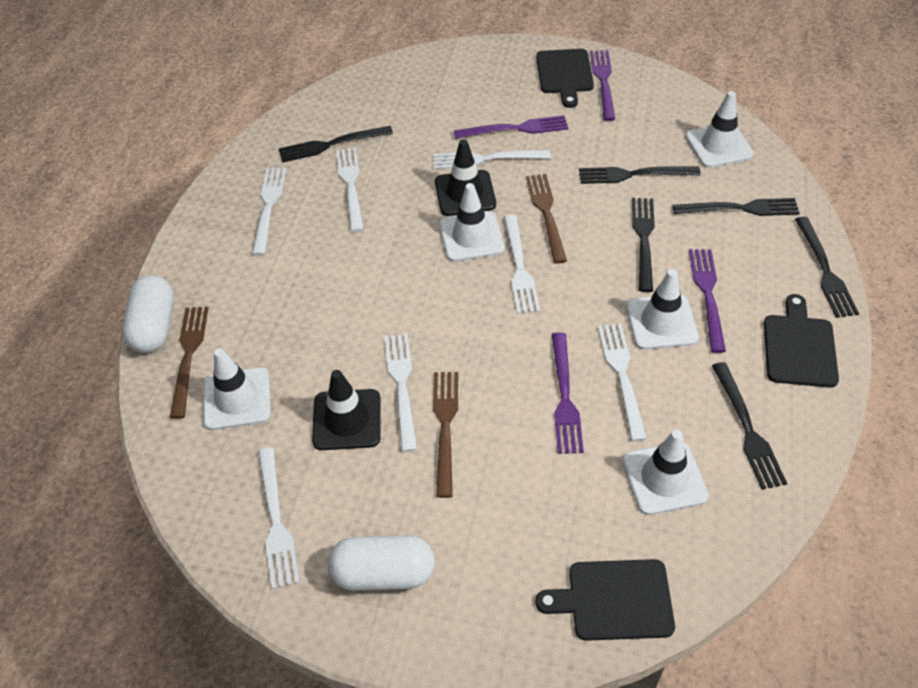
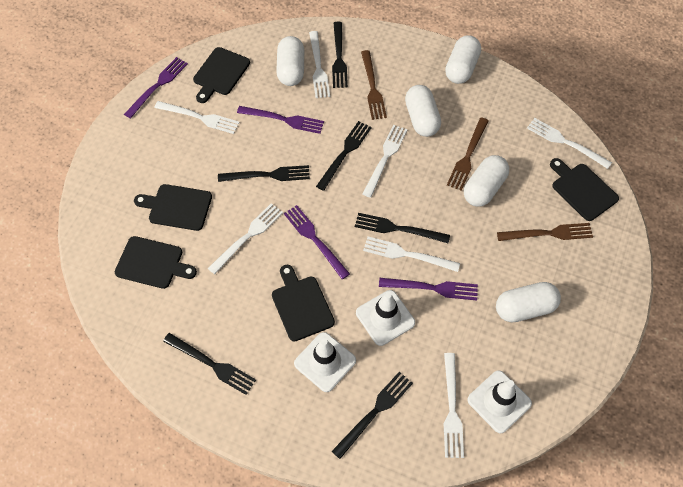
black cutting board: [535,559,675,641] [536,49,594,108] [764,294,839,388] = 3 -> [115,236,197,289] [134,184,212,231] [193,47,250,103] [272,265,335,342] [550,158,619,221] = 5
black traffic cone: [312,370,381,450] [435,139,496,216] = 2 -> none = 0
white capsule: [122,275,174,353] [328,535,435,591] = 2 -> [276,36,304,86] [405,85,441,137] [445,35,481,84] [464,155,509,206] [496,282,561,322] = 5
white traffic cone: [203,349,271,430] [439,183,504,262] [622,430,709,515] [626,269,699,350] [686,91,754,168] = 5 -> [294,332,356,392] [356,290,415,346] [467,370,532,434] = 3

